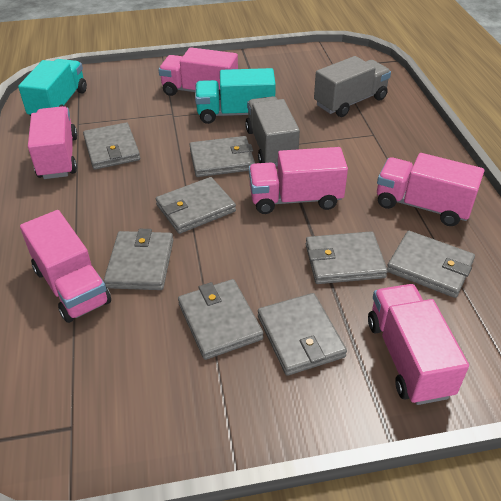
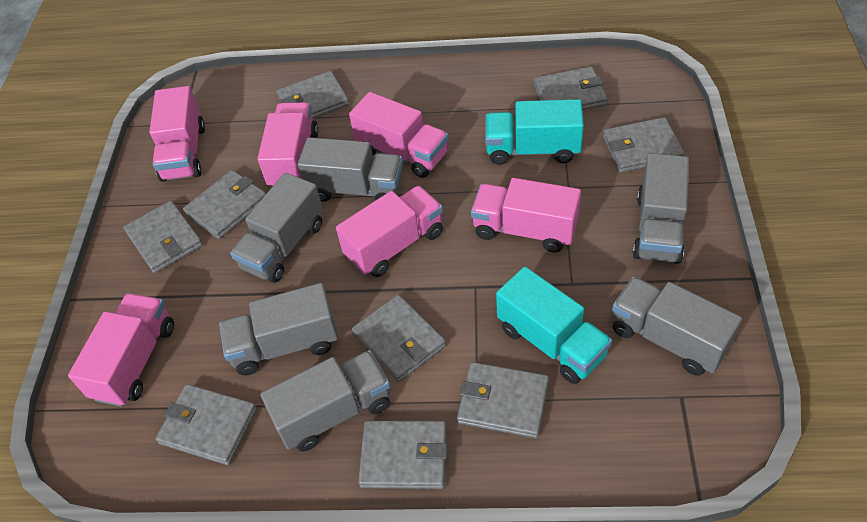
grey truck: [245,96,300,167] [314,56,391,117] = 2 -> [219,283,338,375] [230,173,323,283] [260,350,390,452] [297,137,403,202] [612,277,742,376] [633,153,689,264] = 6
grey wallet: [83,122,140,170] [104,229,173,290] [156,177,236,234] [178,279,264,360] [189,136,255,177] [258,293,347,376] [306,231,388,284] [387,231,475,298] = 8 -> [123,201,203,273] [155,384,257,465] [183,170,266,239] [276,71,349,119] [352,295,446,382] [358,421,447,489] [457,362,549,438] [533,66,608,110] [603,117,685,173] = 9

